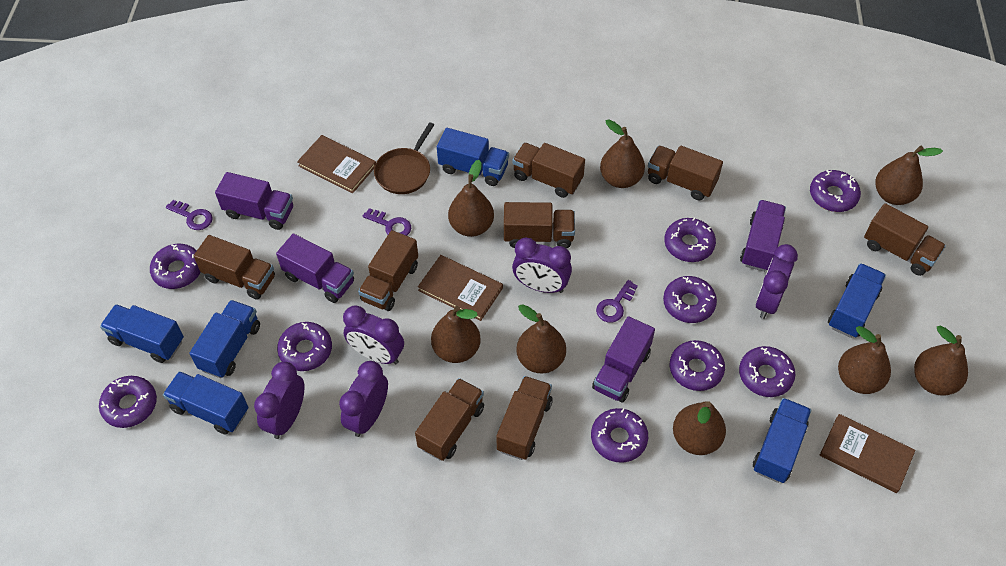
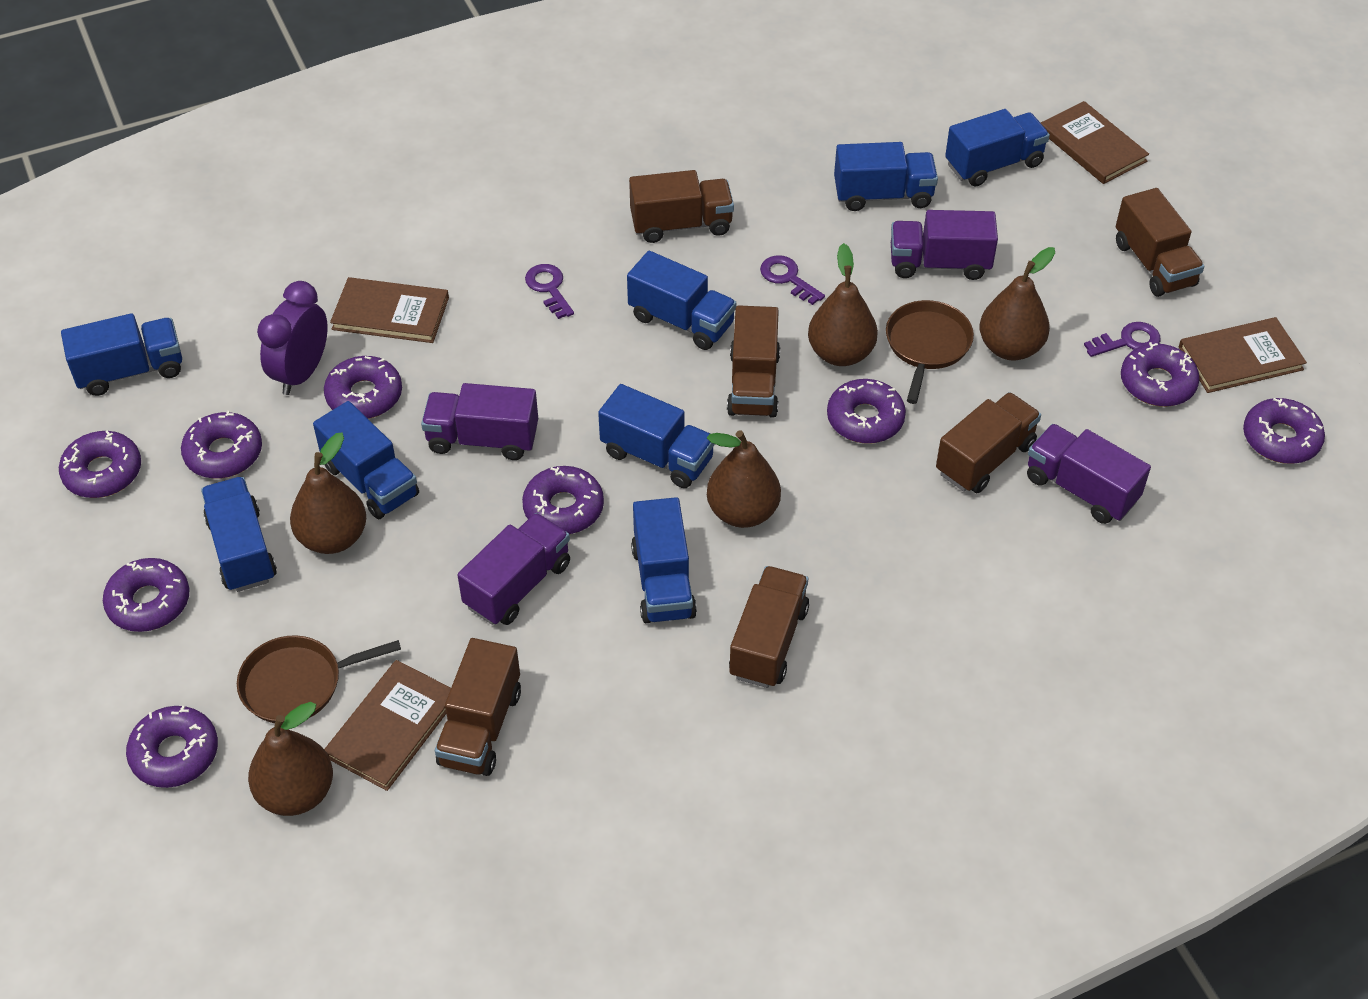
blue truck: [100,304,184,363] [163,371,248,435] [190,300,260,378] [437,128,509,186] [753,398,811,483] [828,263,886,338] = 6 -> [61,313,182,396] [201,477,277,592] [313,401,419,519] [598,384,715,488] [627,251,736,350] [631,497,697,623] [834,142,938,211] [945,109,1050,187] = 8
brown book: [297,135,376,193] [418,255,503,321] [820,414,915,493] = 3 -> [324,660,451,791] [330,277,449,343] [1041,101,1149,184] [1179,317,1307,393] = 4
brown pan: [374,122,434,194] = 1 -> [237,635,401,723] [886,300,974,404] = 2
brown pear: [431,306,481,363] [448,160,494,237] [516,304,566,373] [600,120,645,188] [673,401,726,455] [838,326,891,394] [875,146,943,205] [914,326,968,396] = 8 -> [248,702,333,816] [290,433,366,554] [707,430,781,528] [808,243,878,366] [979,247,1055,360] = 5
brown truck: [194,235,275,300] [358,230,418,311] [415,378,484,461] [496,376,553,460] [504,202,575,248] [512,143,585,198] [648,145,723,200] [864,203,946,276] = 8 -> [435,638,521,776] [629,170,734,243] [727,305,780,418] [729,566,809,688] [936,392,1041,493] [1116,188,1204,297] = 6
purple clock: [254,362,305,439] [339,361,388,437] [343,305,404,364] [512,238,572,293] [756,244,798,319] = 5 -> [257,281,327,395] = 1

